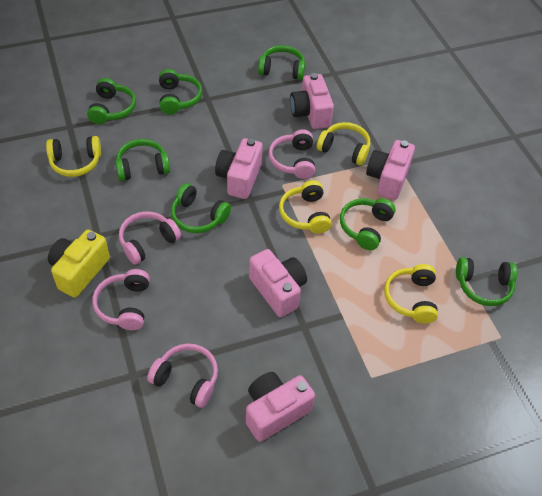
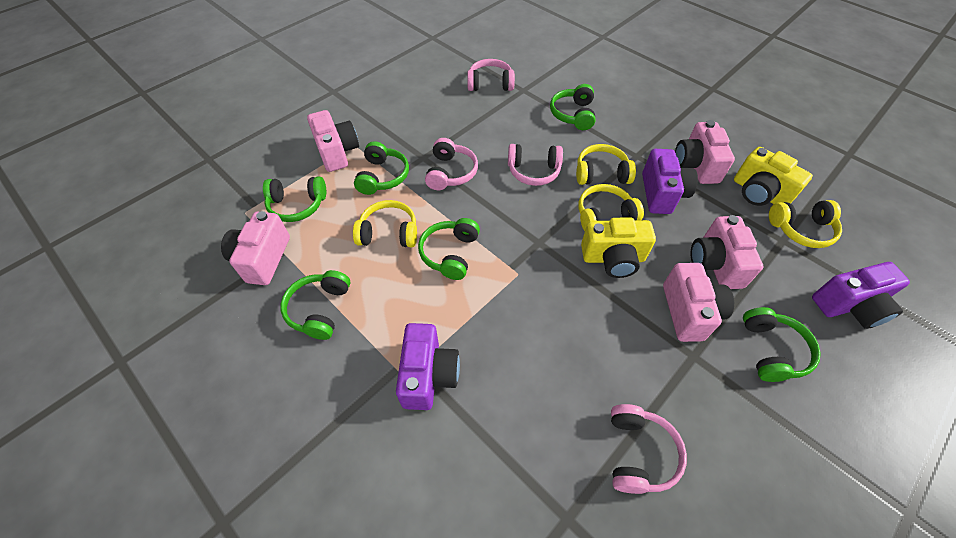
green headphones: [87,78,136,124] [115,139,170,181] [159,69,202,115] [171,183,231,233] [258,45,305,80] [340,198,396,250] [456,257,517,306] = 7 -> [263,176,326,222] [280,270,350,340] [354,141,409,195] [418,218,480,280] [550,84,596,130] [743,307,821,382] = 6
purple camera: none = 0 -> [396,323,460,410] [642,149,698,214] [812,262,910,329] = 3
yellow camera: [48,230,110,298] = 1 -> [581,218,656,278] [734,147,813,206] = 2

